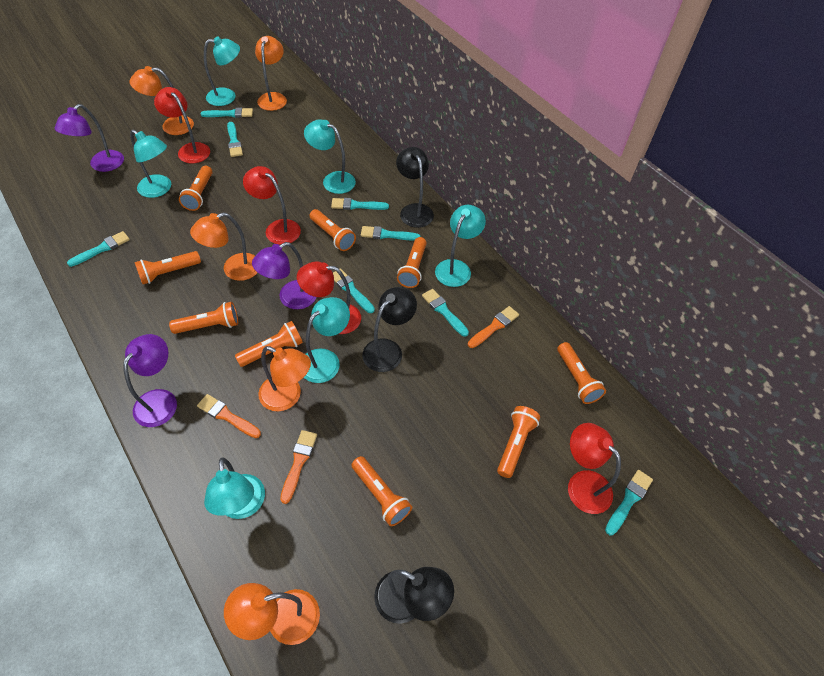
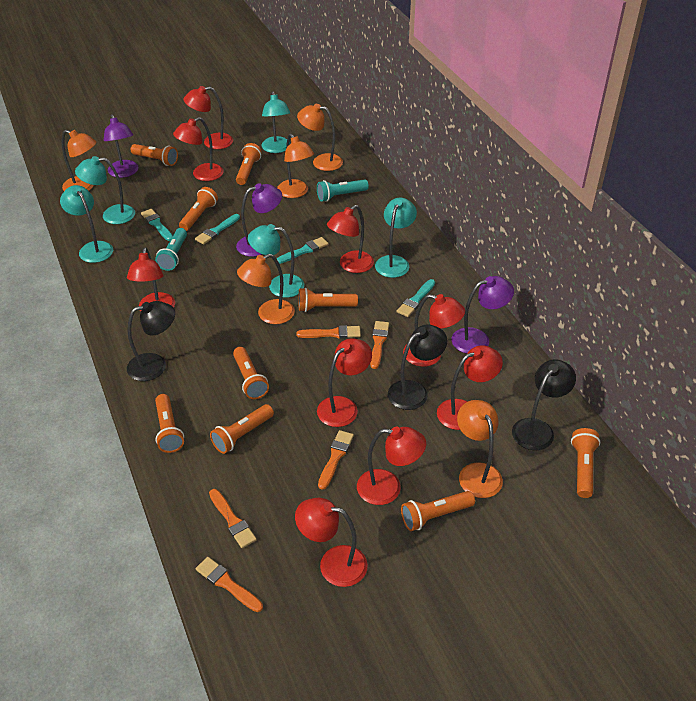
orange brush: [197,394,261,438] [280,430,317,504] [468,306,519,348] = 3 -> [196,557,263,612] [209,489,257,548] [296,325,361,339] [318,430,354,490] [370,321,389,369] = 5
red lamp: [154,87,210,164] [243,166,301,245] [297,261,361,334] [568,423,621,514] = 4 -> [127,248,175,311] [173,117,224,181] [184,86,233,149] [295,498,368,587] [317,338,372,427] [327,205,374,273] [357,427,426,505] [403,294,465,367] [437,345,503,430] = 9
turquoise brush: [67,231,130,267] [201,108,253,118] [227,122,243,157] [331,198,389,210] [333,268,375,313] [361,226,420,241] [422,289,469,337] [605,470,653,535] = 8 -> [141,209,173,241] [195,214,240,245] [276,237,329,264] [397,279,435,317] = 4
turquoise flashlight: none = 0 -> [155,228,187,271] [317,179,369,202] = 2
turquoise lamp: [130,130,171,198] [204,37,240,106] [204,457,265,519] [304,119,356,194] [304,297,350,383] [435,205,486,287] = 6 -> [60,185,113,263] [75,156,135,224] [248,224,304,298] [262,91,291,153] [375,198,417,278] = 5

